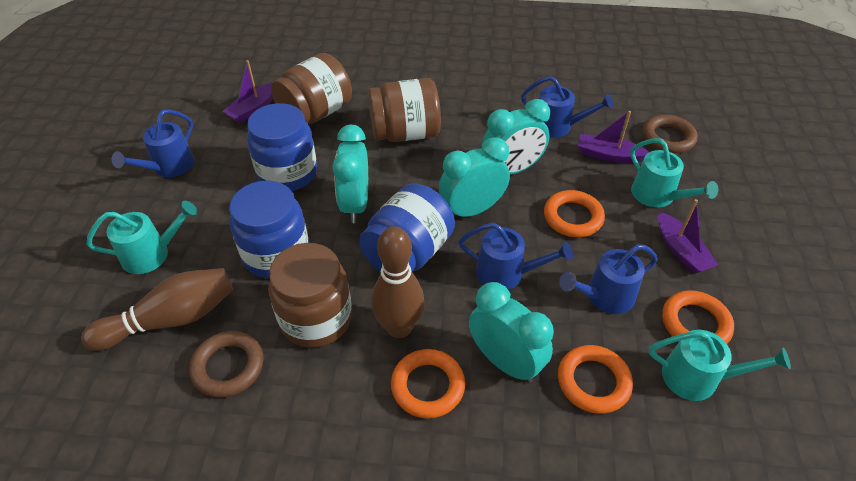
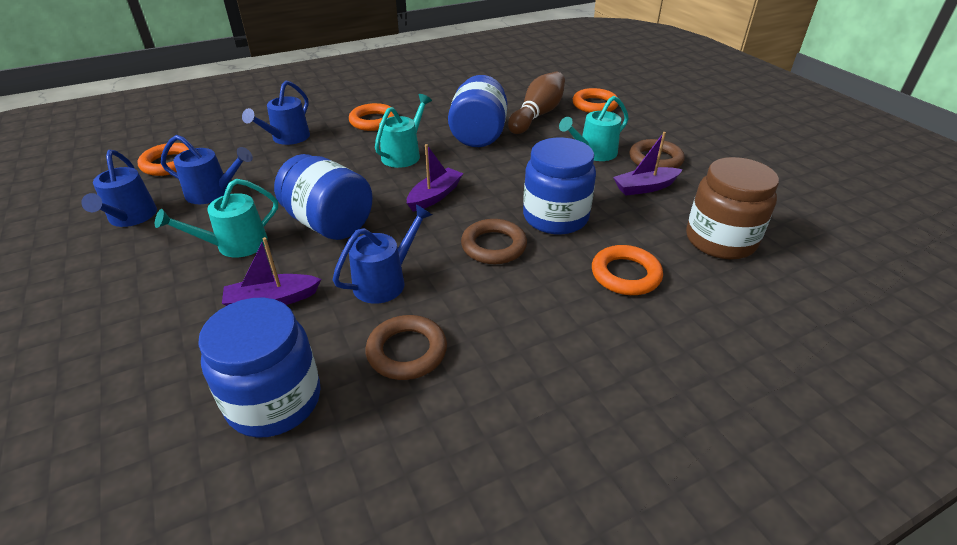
blue jar: [229,180,309,278] [247,103,317,191] [359,183,455,272] = 3 -> [198,298,321,438] [274,154,373,240] [448,75,507,147] [523,137,596,235] = 4
brown bowling pin: [81,268,233,350] [371,226,425,338] = 2 -> [508,72,565,134] = 1
brown jar: [268,243,352,348] [271,53,352,124] [368,78,441,142] = 3 -> [686,157,779,260] = 1
brown ring: [189,331,264,398] [642,115,698,154] = 2 -> [365,315,447,380] [461,219,527,264] [629,139,685,168] = 3
turquoise clock: [332,125,368,223] [439,137,510,217] [469,282,554,383] [482,99,550,175] = 4 -> none = 0

